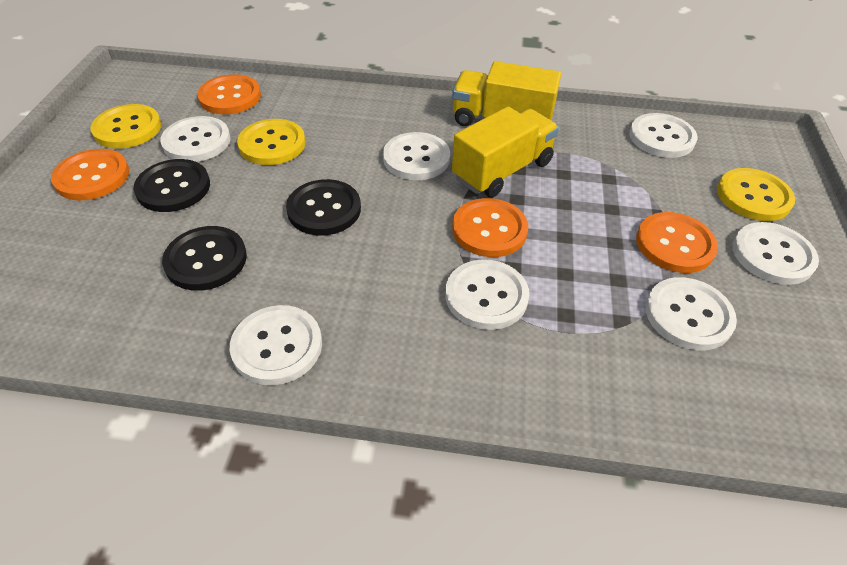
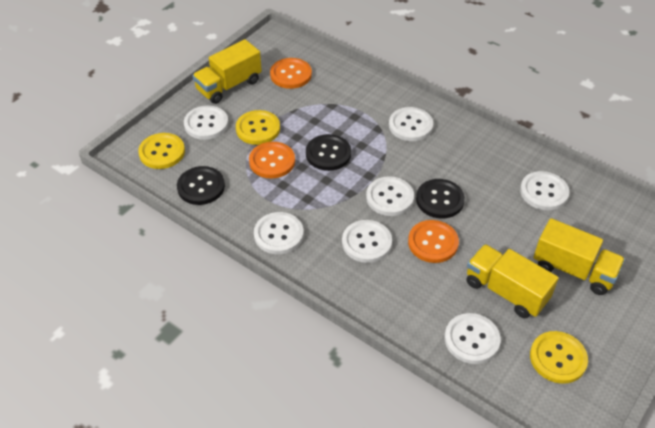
orange button: [51,149,129,201] [197,74,261,114] [452,198,528,257] [636,212,718,273] = 4 -> [249,142,295,179] [270,58,312,89] [408,220,459,263] = 3
yellow truck: [452,61,561,126] [452,107,559,198] = 2 -> [192,39,262,104] [467,244,559,318] [533,218,625,295] = 3

